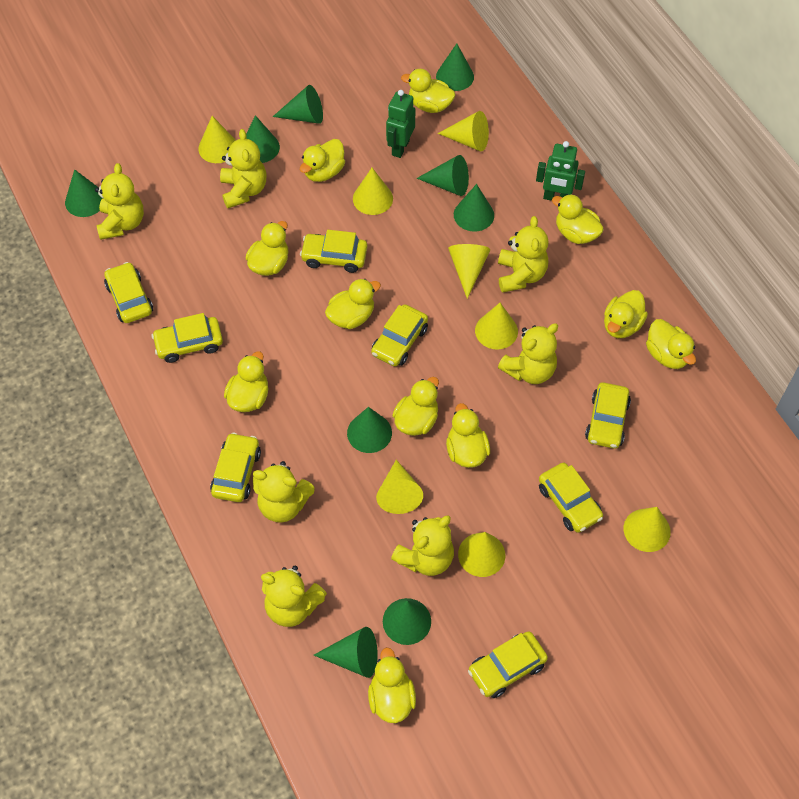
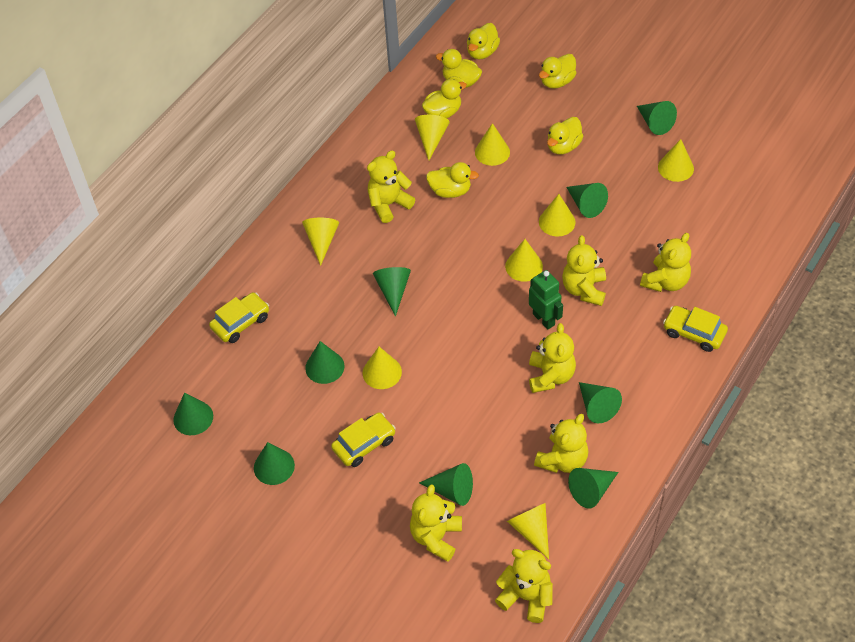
green robot: [386,90,415,158] [536,141,585,201] = 2 -> [529,270,563,330] = 1
yellow car: [104,262,153,323] [152,313,223,363] [210,432,261,502] [300,230,367,273] [371,304,428,366] [468,631,548,698] [539,463,603,533] [585,382,631,449] = 8 -> [209,292,269,343] [331,412,396,467] [663,306,728,352] = 3
yellow duck: [224,351,269,412] [246,221,288,276] [300,139,345,182] [325,279,381,329] [368,647,416,723] [392,377,439,436] [401,69,455,113] [446,403,490,468] [552,194,604,244] [604,290,648,338] [646,319,696,369] = 11 -> [422,79,467,118] [426,162,479,198] [436,49,482,88] [467,23,500,60] [539,54,577,89] [547,117,584,154] = 6

